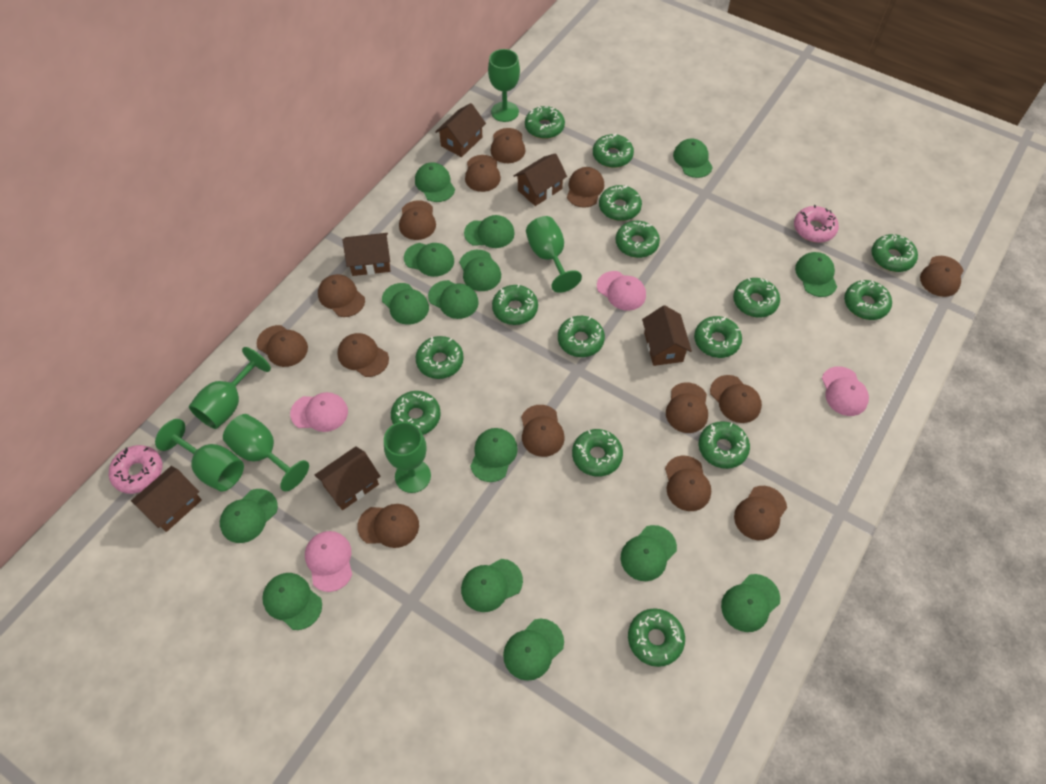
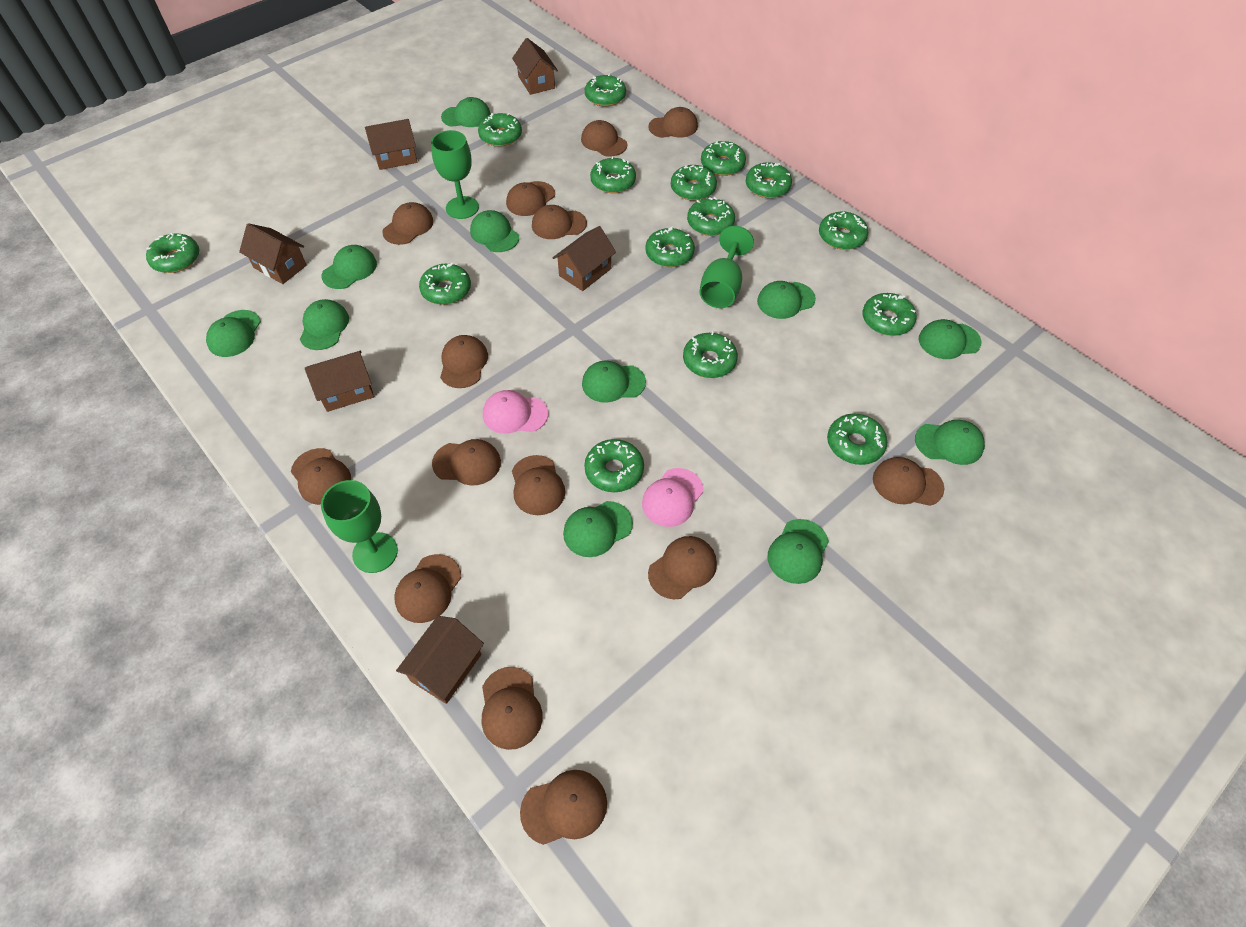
green cap: [220,489,278,543] [262,573,322,630] [382,283,429,325] [404,243,454,277] [415,162,455,202] [428,280,479,319] [459,250,501,291] [461,559,523,612] [464,215,515,248] [470,428,518,482] [503,619,564,681] [621,525,677,581] [673,138,713,178] [721,574,780,632] [795,252,837,297] = 15 -> [206,310,261,357] [300,299,349,350] [322,245,377,289] [441,97,491,127] [470,210,519,252] [563,501,633,557] [582,360,646,403] [757,281,816,319] [768,519,829,584] [915,420,985,465] [919,319,982,359] = 11
green goblet: [155,419,244,492] [189,347,271,429] [223,414,309,491] [384,422,431,493] [488,49,520,122] [526,216,582,293] = 6 -> [321,480,398,573] [431,130,479,219] [700,226,754,308] = 3
pink cap: [290,392,348,432] [305,531,352,592] [597,271,646,311] [822,366,869,416] = 4 -> [483,390,548,434] [642,468,704,527] = 2
pink donut: [109,445,162,494] [794,205,839,243] = 2 -> none = 0

